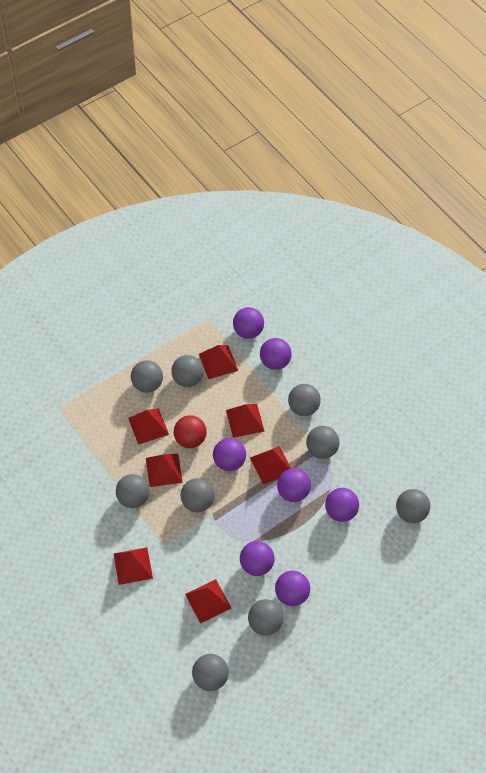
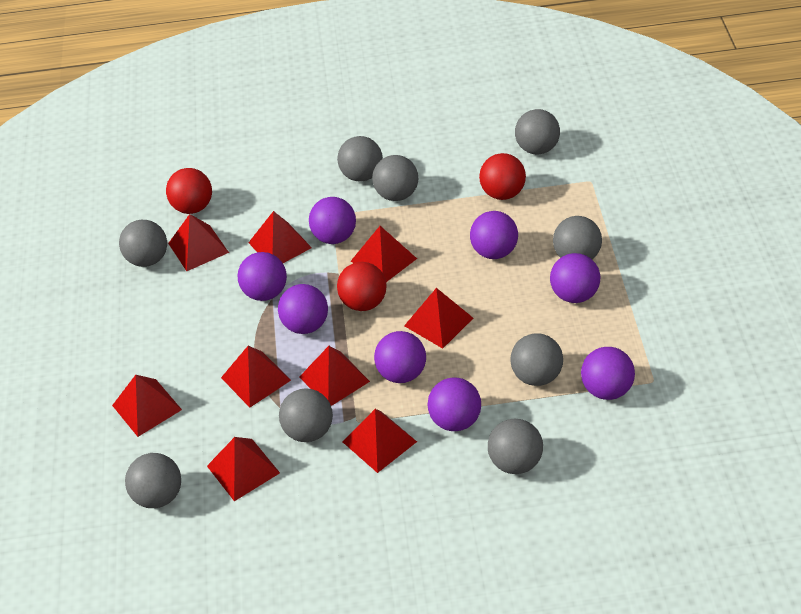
purple ball: [213,438,246,471] [233,307,264,339] [240,541,275,576] [260,338,292,370] [275,571,310,606] [277,468,311,502] [325,488,359,522] = 7 -> [238,252,287,301] [278,284,328,334] [309,197,356,244] [374,331,426,383] [427,378,481,431] [470,211,518,259] [550,253,600,303] [581,347,635,400] = 8
red ball: [174,415,207,448] = 1 -> [166,168,212,214] [337,262,387,311] [479,153,526,200] = 3
red pyramid: [113,547,153,585] [128,408,169,445] [146,454,183,487] [185,579,231,624] [199,345,238,379] [226,404,264,438] [250,446,291,485] = 7 -> [112,375,182,437] [168,214,229,271] [207,437,280,501] [221,346,291,407] [248,211,312,263] [299,346,370,406] [343,409,417,473] [351,226,417,282] [404,288,473,349] = 9

